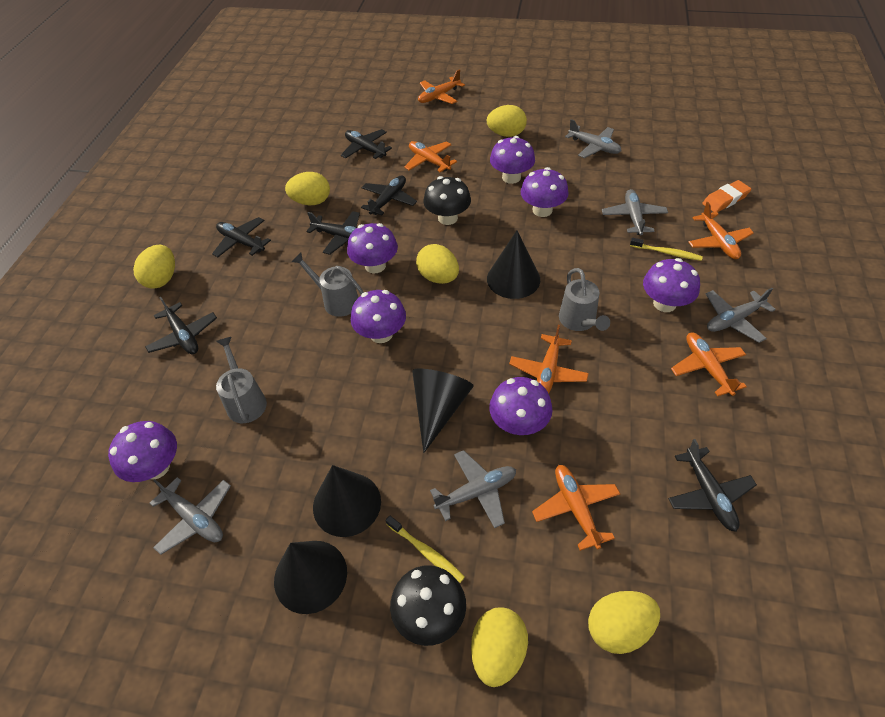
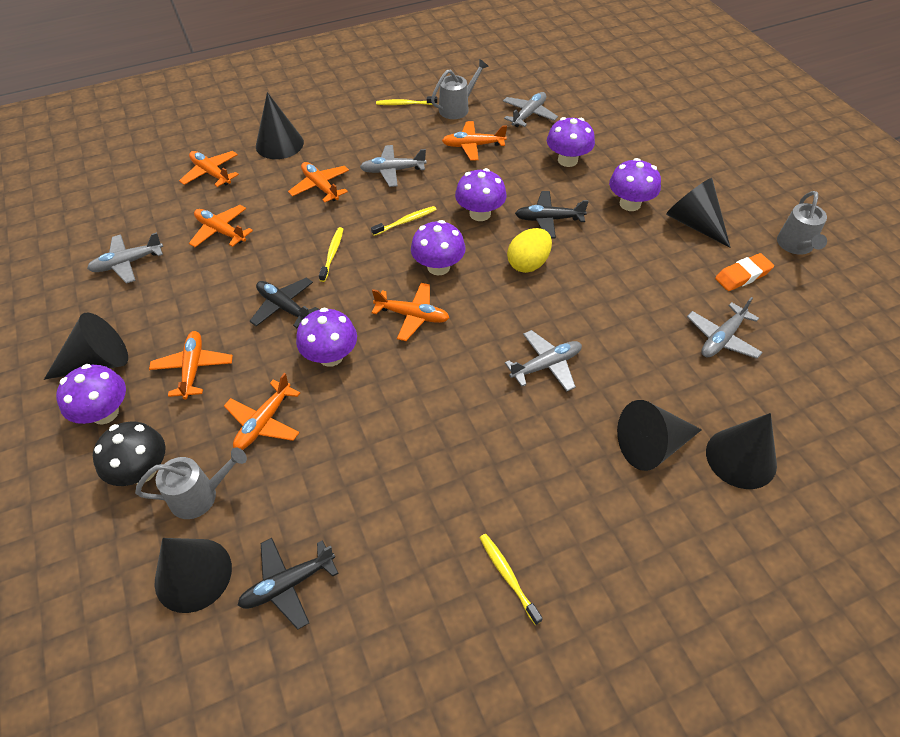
black cone: [274,541,347,614] [313,465,381,537] [412,369,474,453] [487,230,540,299] = 4 -> [44,313,128,380] [154,538,232,613] [256,92,304,159] [617,400,702,471] [666,178,731,248] [706,413,777,489] = 6
black mushroom: [390,565,466,646] [423,176,471,225] = 2 -> [93,422,166,486] = 1
black plane: [145,297,217,354] [212,217,271,257] [306,211,360,255] [341,129,392,159] [361,175,417,215] [668,439,757,532] = 6 -> [237,538,339,630] [250,277,319,328] [515,191,589,238] = 3
orange plane: [404,141,457,172] [418,69,465,104] [509,325,589,394] [532,465,620,551] [671,332,747,396] [688,202,754,259] = 6 -> [149,331,233,399] [179,151,239,187] [189,205,253,247] [224,373,300,450] [288,162,349,203] [372,283,449,341] [442,121,507,161] = 7
purple mushroom: [108,421,177,482] [347,223,398,274] [351,290,406,343] [489,377,553,435] [490,136,535,184] [521,167,569,217] [643,258,700,312] = 7 -> [56,364,126,425] [296,308,357,367] [411,220,466,275] [455,168,507,221] [547,117,595,167] [609,158,661,211] = 6
yellow egg: [133,245,175,289] [285,172,330,205] [416,244,459,284] [471,608,528,687] [487,105,527,137] [588,591,660,654] = 6 -> [507,228,552,273] = 1
yellow toothbrush: [386,516,465,583] [630,238,703,261] = 2 -> [319,227,343,282] [371,206,436,236] [376,96,437,105] [480,534,543,625] = 4

